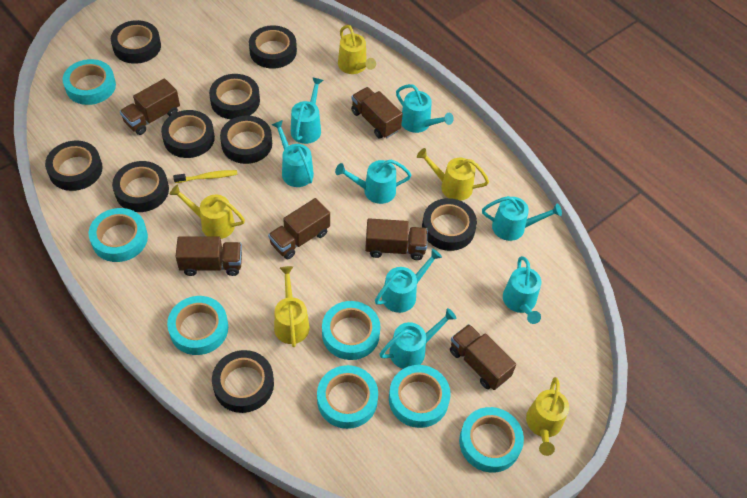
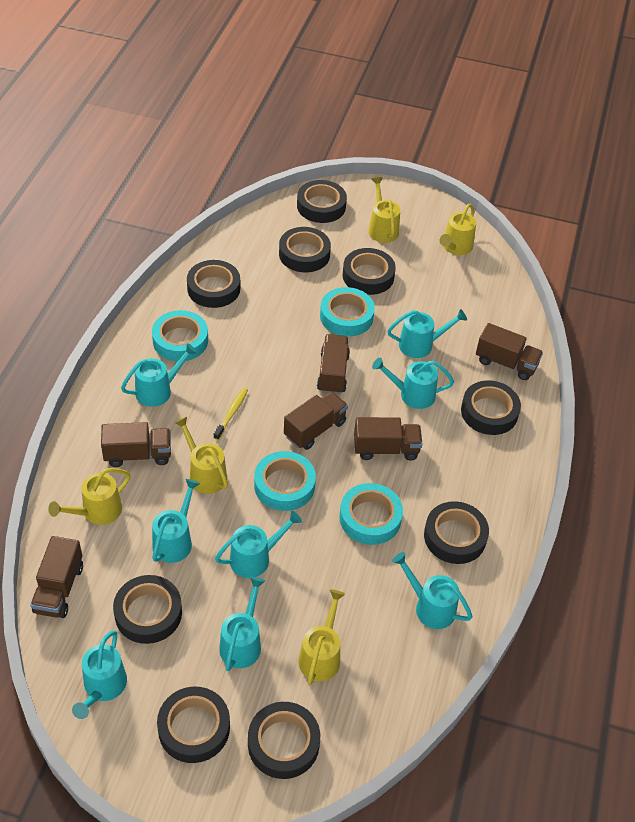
turquoise tape: [63,59,116,105] [89,208,148,262] [167,296,228,355] [317,365,378,429] [322,301,381,360] [389,365,451,428] [459,407,524,473] = 7 -> [152,310,208,361] [254,451,316,511] [320,287,375,336] [339,483,403,545] = 4

